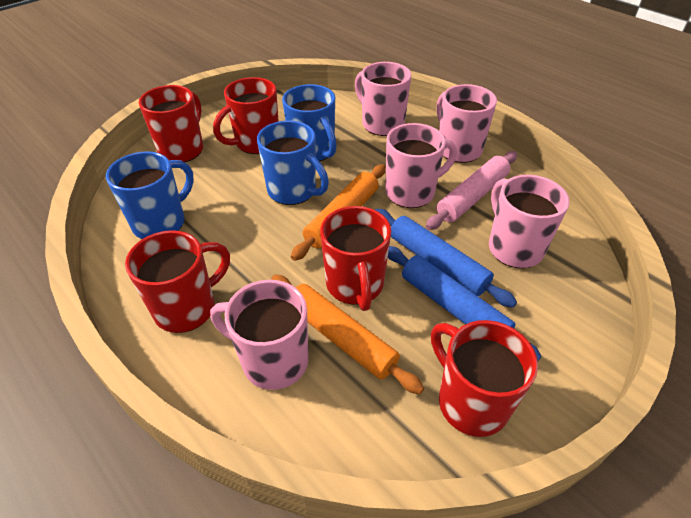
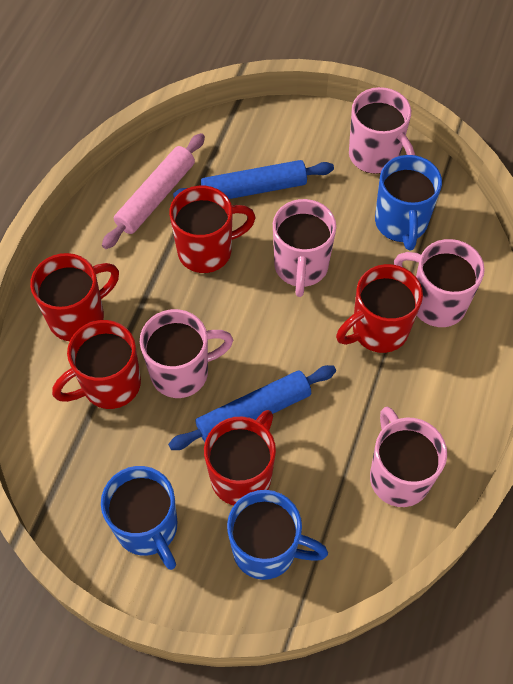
orange rolling pin: [271,275,424,394] [291,164,386,261] = 2 -> none = 0

